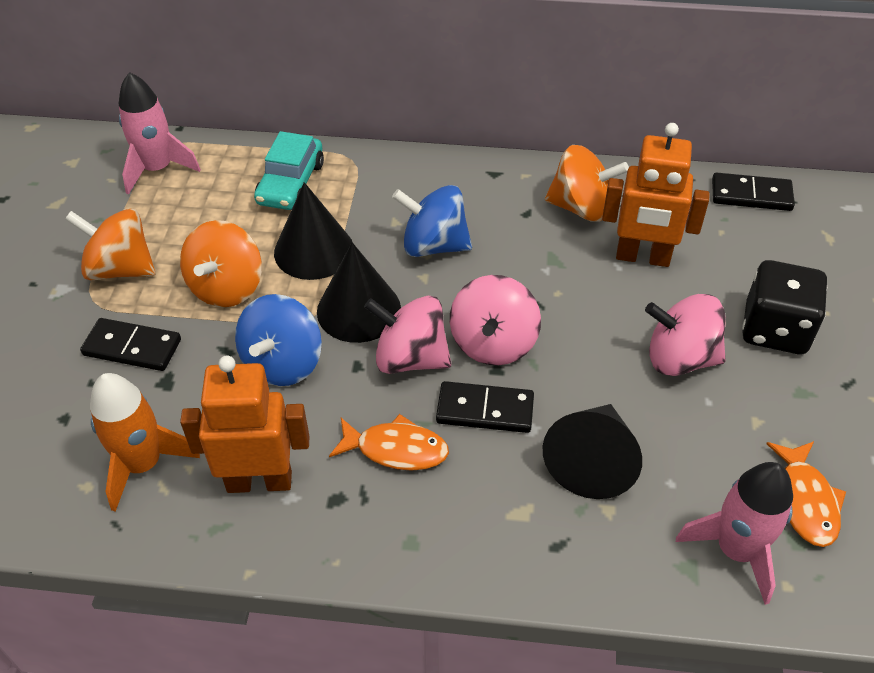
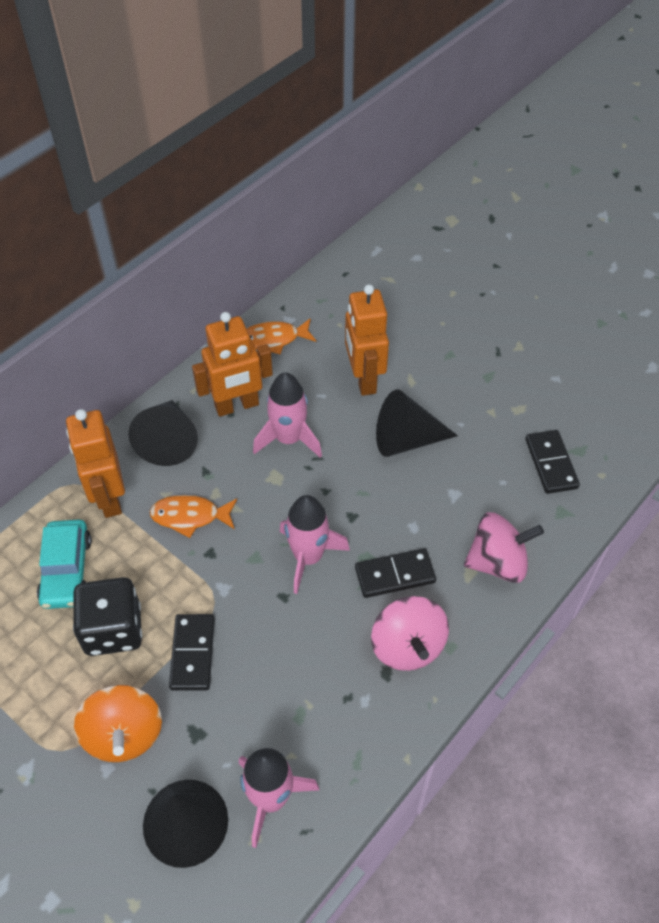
blue spinning top: [235,294,322,386] [392,185,472,257] = 2 -> none = 0
orange robot: [180,355,310,493] [602,123,710,267] = 2 -> [66,409,125,518] [192,312,273,417] [345,284,389,396] = 3
orange rocket: [90,373,200,512] = 1 -> none = 0
orange spinning top: [65,209,156,280] [180,220,262,307] [545,145,629,222] = 3 -> [74,685,162,762] = 1
pink rocket: [119,72,201,195] [676,462,793,605] = 2 -> [239,748,319,848] [253,372,322,458] [280,495,350,594] = 3
pink spinning top: [364,296,452,374] [450,275,541,365] [645,294,726,376] = 3 -> [371,596,449,671] [464,512,544,583] = 2

